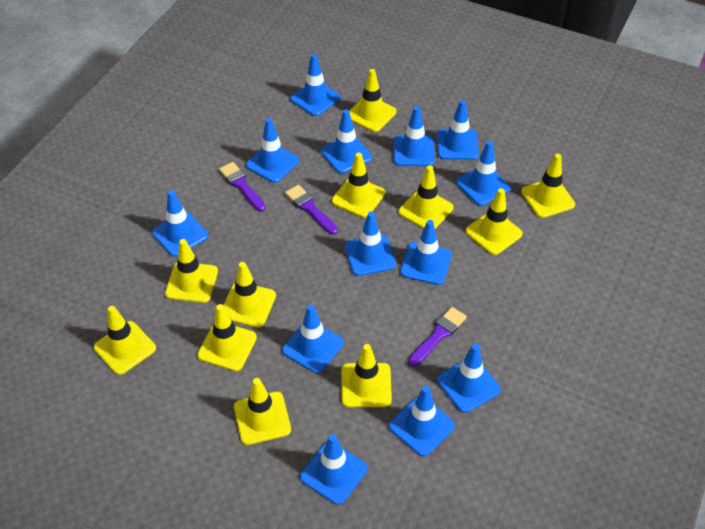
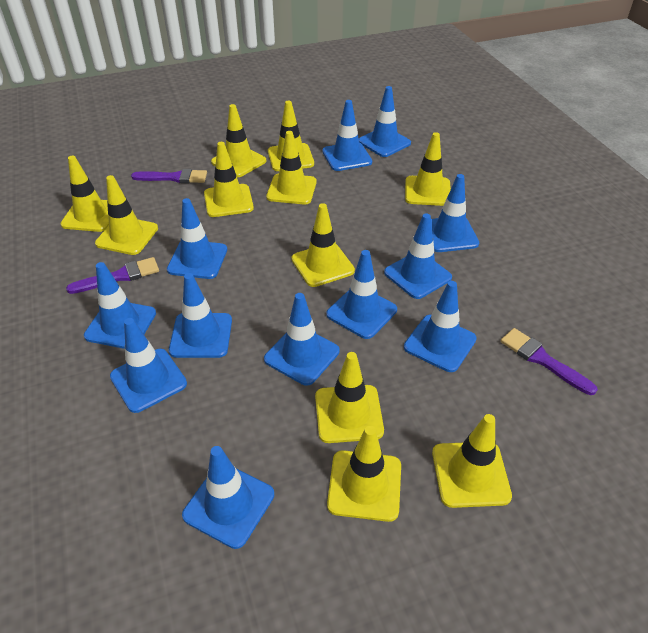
blue traffic cone: [152,190,208,257] [246,118,299,183] [282,304,344,373] [290,54,341,116] [300,434,368,505] [321,109,372,174] [345,212,396,276] [389,386,455,456] [393,106,435,166] [400,220,452,285] [437,100,479,160] [437,344,501,413] [456,141,511,206] = 13 -> [84,262,156,349] [110,318,187,413] [167,198,227,279] [169,273,232,358] [182,446,274,549] [264,293,340,386] [322,100,372,171] [326,250,397,339] [359,86,411,157] [384,213,452,299] [404,281,477,372] [431,174,479,252] = 12

